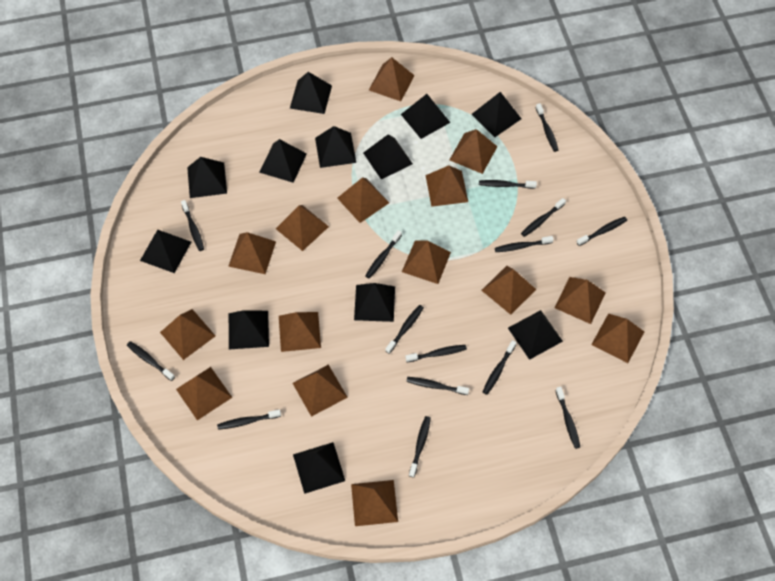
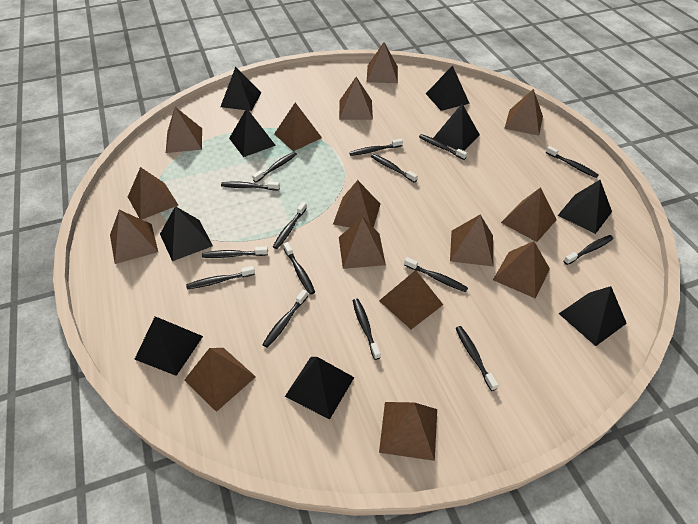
black pyramid: [140,230,191,273] [187,157,227,198] [229,310,269,349] [259,139,307,183] [290,72,332,114] [293,442,345,494] [315,126,356,168] [354,283,395,322] [363,135,413,179] [401,94,451,139] [471,92,522,137] [508,310,563,360] = 12 -> [134,316,203,376] [160,206,213,261] [220,67,261,111] [229,108,276,157] [285,357,354,419] [426,65,470,111] [433,104,480,151] [558,180,612,234] [559,286,627,346] = 9

